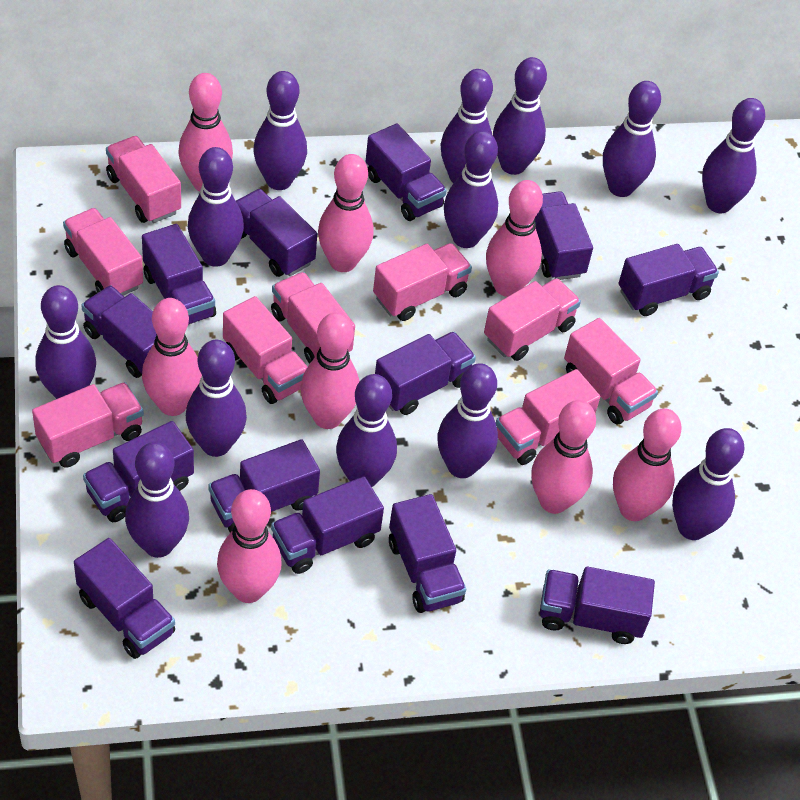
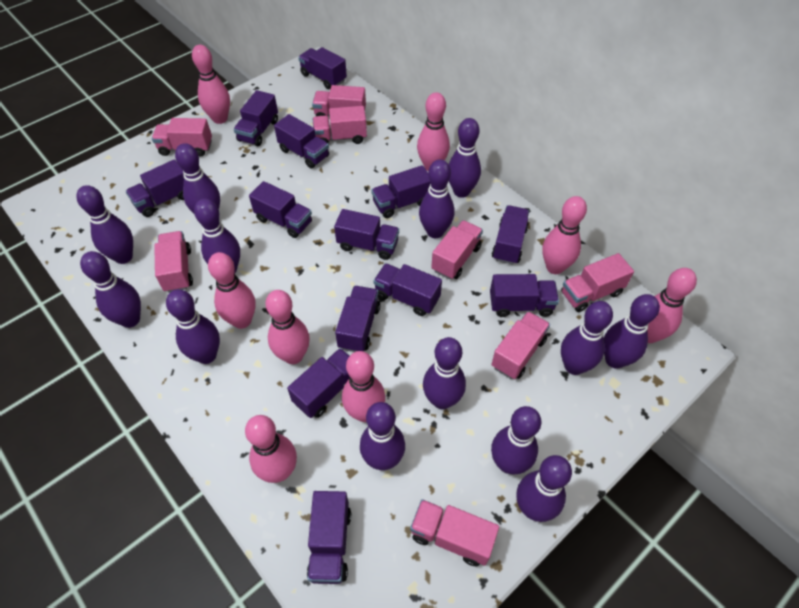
pink truck: [32,382,144,468] [63,208,143,296] [106,136,181,223] [223,296,307,404] [271,272,355,364] [373,243,472,321] [484,278,581,361] [496,369,600,465] [564,318,658,425] = 9 -> [152,118,212,157] [154,231,193,293] [312,85,366,117] [313,106,367,144] [410,499,499,566] [431,220,483,279] [491,311,550,379] [561,253,634,312] = 8

